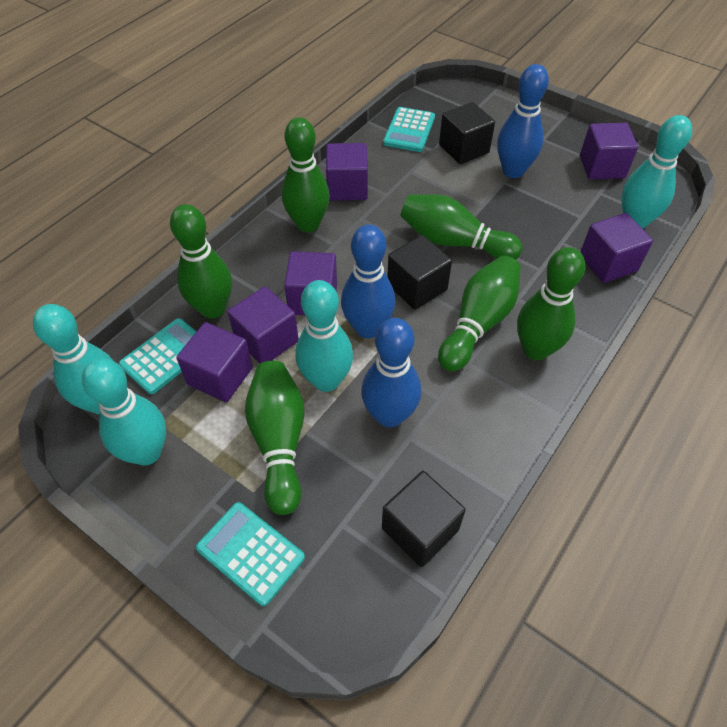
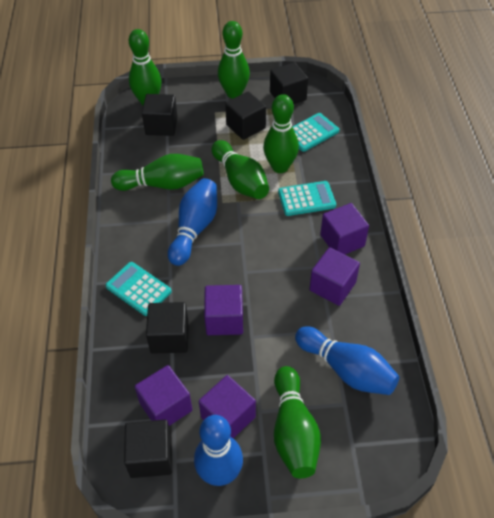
black cube: [382,471,466,567] [387,235,452,310] [439,102,495,164] = 3 -> [124,420,172,478] [142,94,178,136] [146,302,189,354] [225,91,266,140] [270,62,308,104] = 5
purple cube: [176,322,253,402] [228,286,299,364] [284,251,337,315] [326,143,368,201] [580,123,638,179] [580,213,653,283] = 6 -> [135,365,192,426] [199,375,256,439] [204,285,243,335] [309,247,360,306] [320,203,369,254] = 5
turquoise bowling pin: [33,304,113,414] [82,358,166,465] [296,280,353,392] [622,115,692,229] = 4 -> none = 0

